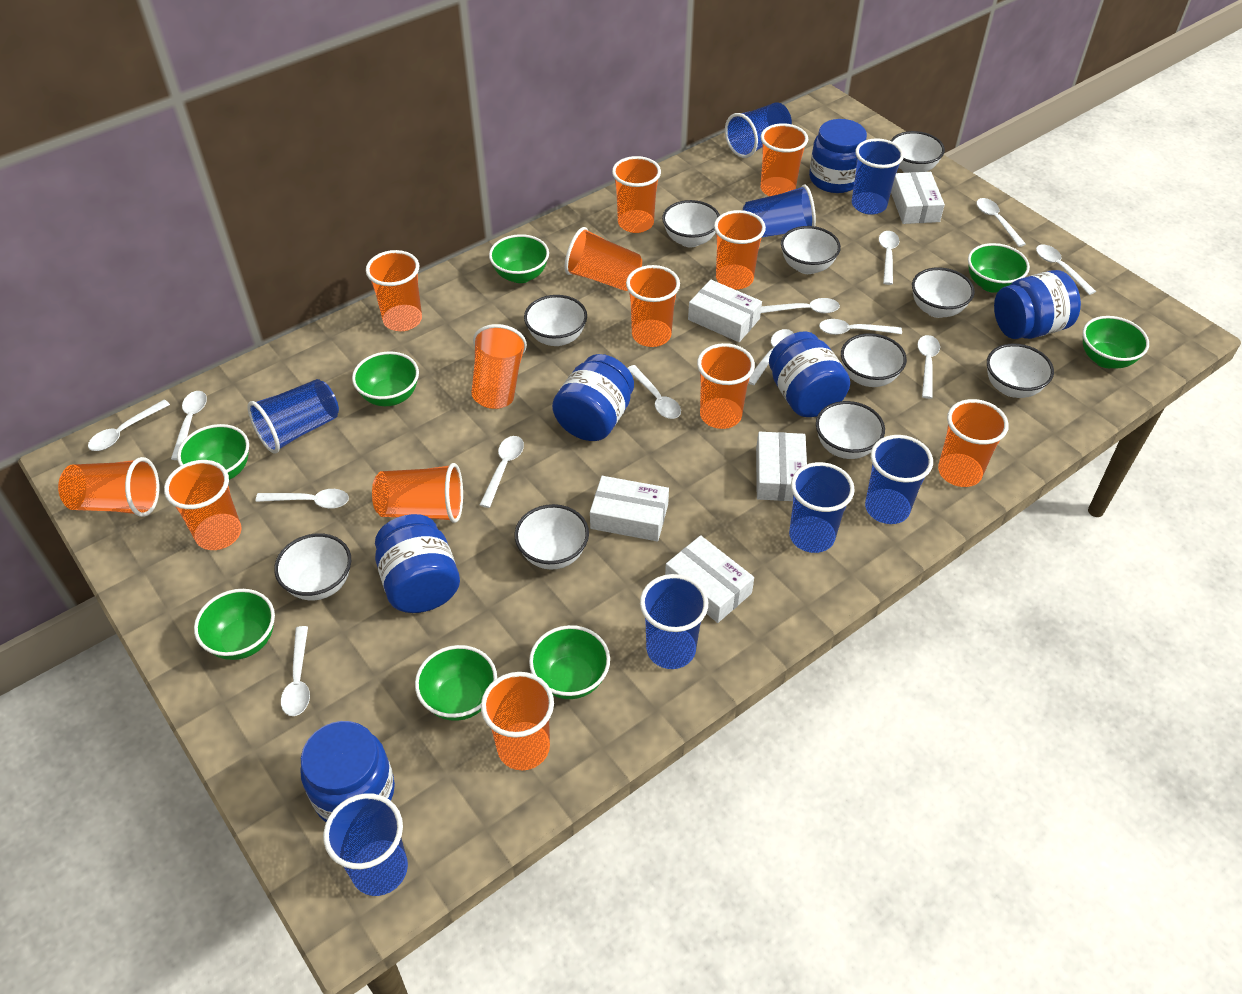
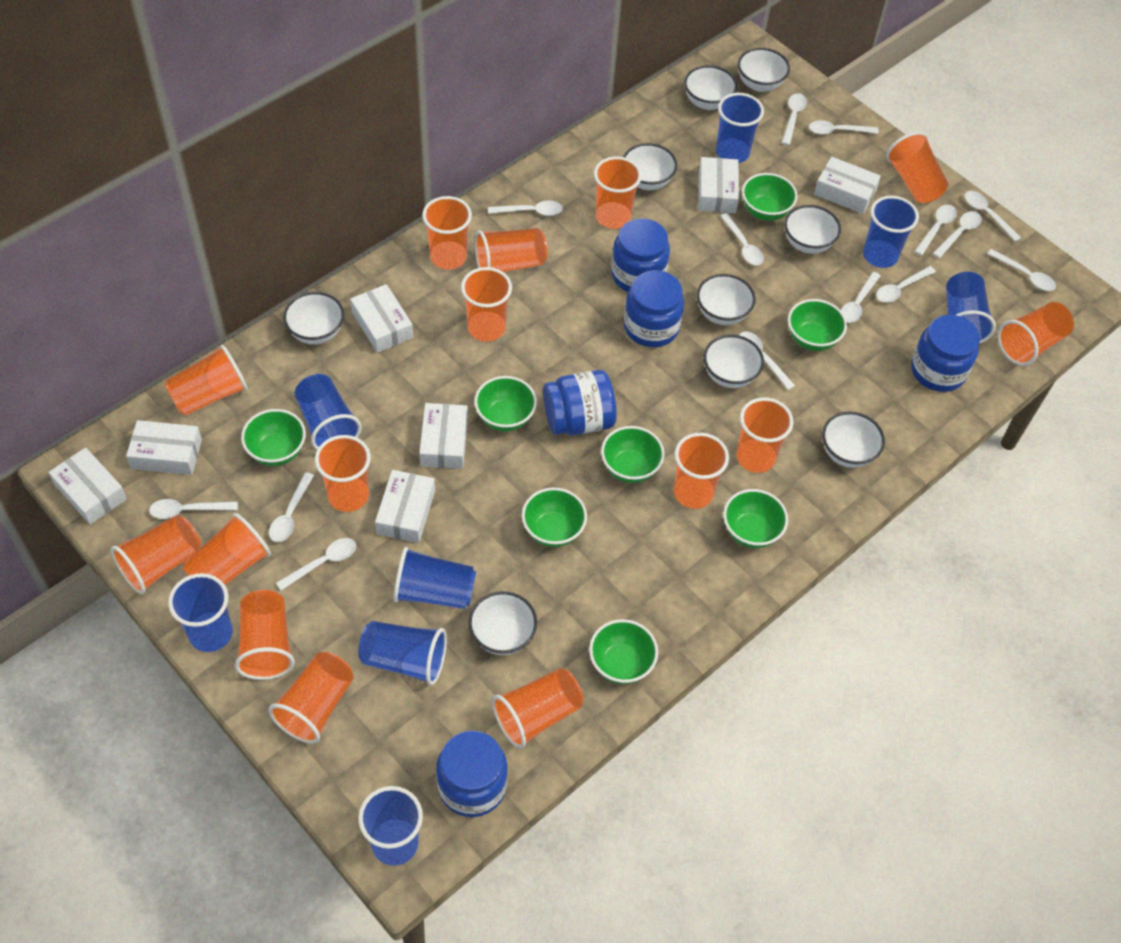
blue jar: [300,721,395,822] [375,514,460,613] [552,354,634,441] [769,331,850,417] [809,119,867,193] [994,270,1081,339] = 6 -> [436,730,508,817] [543,370,616,436] [611,218,670,292] [624,270,684,347] [911,315,980,392] = 5
orange cup: [58,457,159,517] [164,460,241,550] [366,250,422,331] [372,463,463,523] [471,324,527,409] [481,672,554,770] [564,227,642,291] [612,156,661,233] [626,265,680,347] [697,343,755,429] [714,210,766,290] [761,123,808,196] [938,399,1009,487] = 13 -> [111,515,201,594] [165,345,248,416] [182,513,271,585] [235,590,295,680] [268,652,354,744] [315,435,371,512] [422,196,472,270] [461,267,512,342] [475,228,548,272] [492,668,583,749] [594,157,642,229] [674,433,729,509] [736,397,794,473] [886,132,948,203] [998,302,1074,366] = 15
white bowl: [274,533,351,601] [515,504,589,570] [524,295,587,346] [662,200,720,247] [781,226,841,274] [816,401,885,459] [841,333,907,387] [891,131,945,173] [912,267,975,318] [987,344,1054,398] = 10 -> [283,292,344,345] [468,591,537,655] [623,143,677,190] [684,65,737,110] [697,274,755,325] [703,335,764,388] [738,48,790,92] [784,205,841,254] [822,412,885,468] = 9
white box: [590,476,669,541] [665,535,754,623] [688,280,762,342] [756,432,807,501] [891,172,945,224] = 5 -> [48,448,127,524] [126,420,202,475] [350,284,413,353] [375,470,435,543] [419,403,468,469] [698,157,739,213] [814,157,881,214] = 7
white spoon: [88,400,170,451] [171,391,207,460] [255,489,349,509] [281,626,310,716] [480,436,524,508] [628,365,681,419] [748,329,794,385] [761,298,840,313] [819,319,902,335] [879,231,899,285] [917,335,940,399] [976,198,1026,247] [1036,244,1096,295] = 13 -> [149,499,238,519] [269,472,314,542] [276,538,356,591] [488,200,563,216] [720,213,764,266] [739,332,795,390] [782,93,807,145] [809,120,879,135] [841,272,881,323] [876,266,936,303] [914,205,957,256] [932,211,982,258] [964,191,1021,242] [987,249,1056,291] = 14

